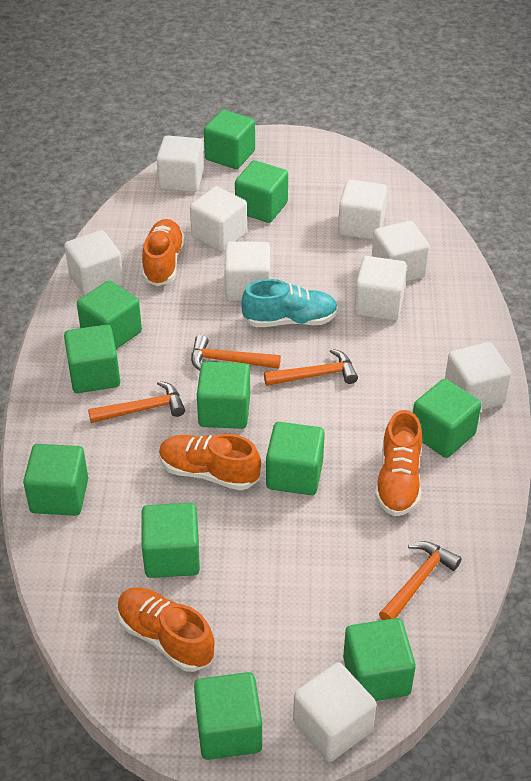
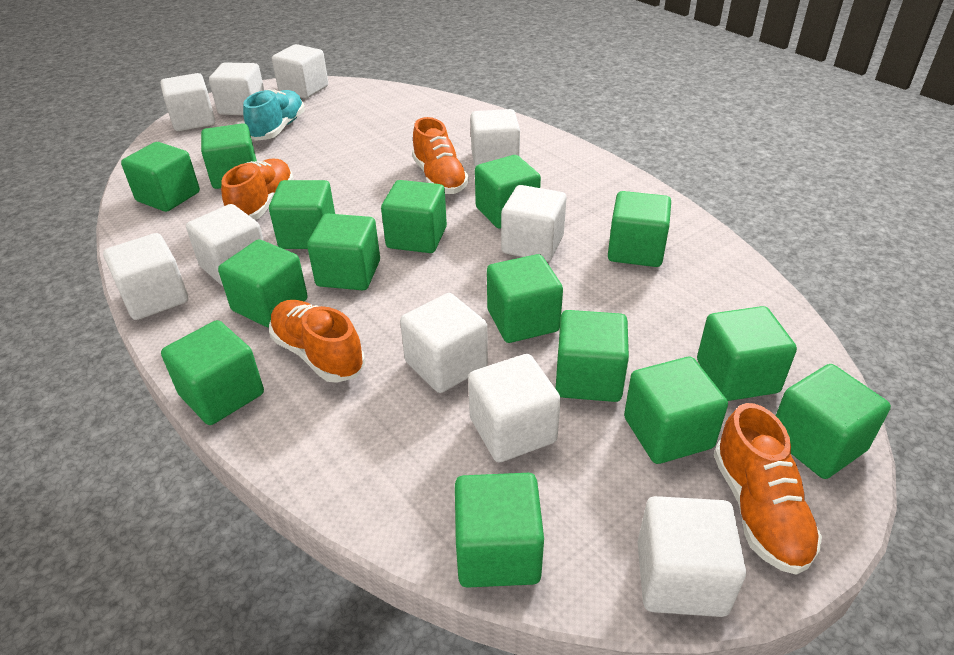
green cube: [23,444,88,516] [64,324,120,393] [77,281,142,349] [142,503,200,578] [194,672,262,760] [197,361,250,429] [204,110,255,169] [235,160,288,223] [266,422,325,495] [343,618,416,701] [413,379,481,458] = 11 -> [121,142,200,212] [161,320,264,425] [201,123,257,189] [218,240,308,328] [269,180,335,249] [307,213,380,290] [381,180,447,253] [455,473,544,588] [475,155,541,228] [487,254,563,343] [555,310,629,402] [608,191,671,267] [624,357,728,464] [697,306,797,401] [776,364,891,479] = 15
orange hammer: [88,381,185,423] [191,335,281,371] [264,349,358,386] [379,541,462,620] = 4 -> none = 0
white cube: [64,230,124,296] [156,135,204,192] [190,186,247,252] [224,241,270,301] [293,662,377,762] [338,180,387,240] [354,256,407,321] [372,221,430,282] [445,342,511,410] = 9 -> [103,233,188,320] [160,73,215,131] [186,204,264,286] [209,62,264,115] [272,44,328,99] [400,293,488,393] [468,354,561,462] [470,109,520,167] [501,185,566,262] [637,496,746,617] = 10

